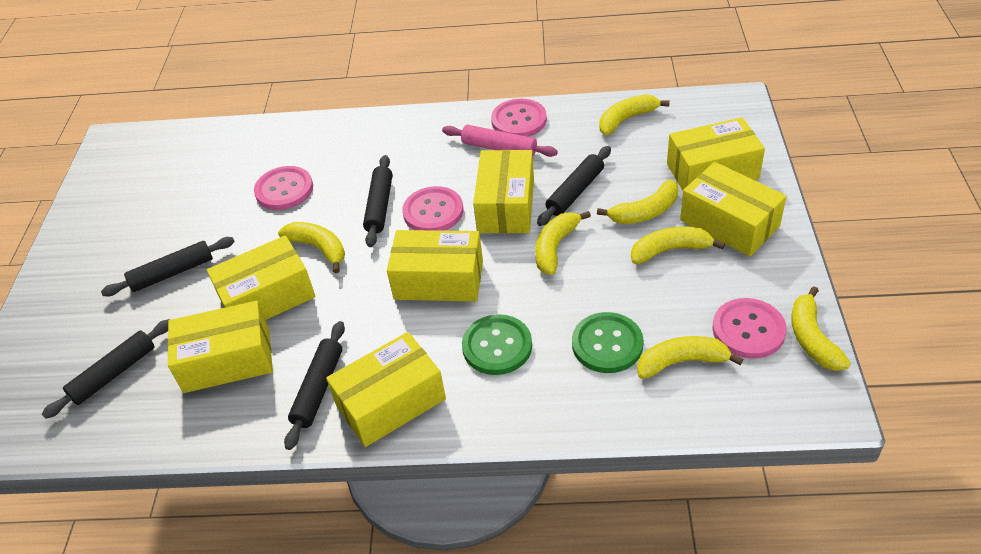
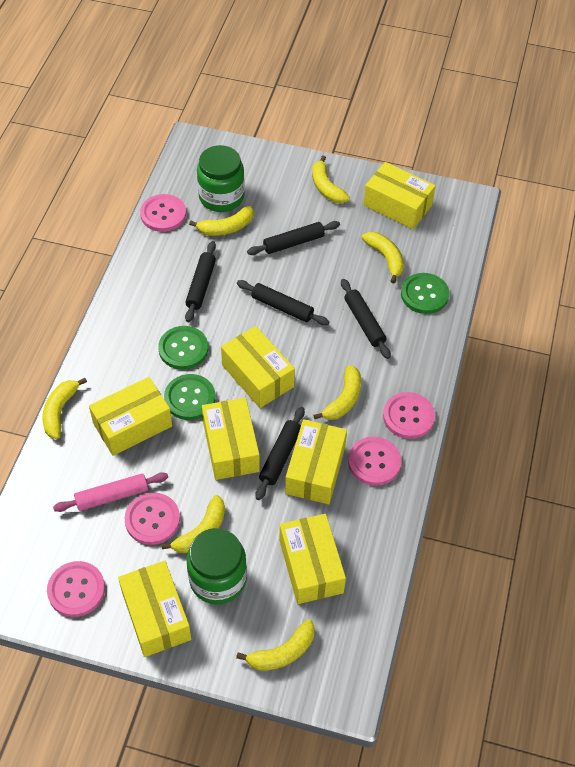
green button: [462,314,532,375] [572,312,644,373] = 2 -> [158,326,208,370] [164,374,216,420] [401,273,449,314] = 3
green jar: none = 0 -> [187,528,247,604] [197,145,245,212] = 2
pink button: [254,166,313,210] [402,186,463,231] [491,99,547,137] [712,298,787,359] = 4 -> [47,561,105,617] [125,493,180,545] [140,194,186,232] [348,436,401,486] [383,392,435,439] = 5

